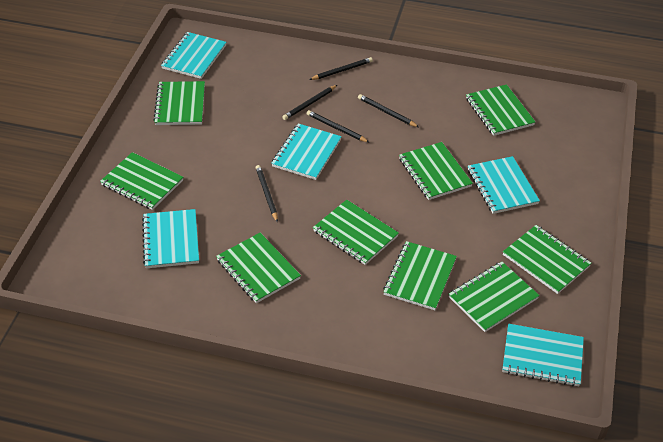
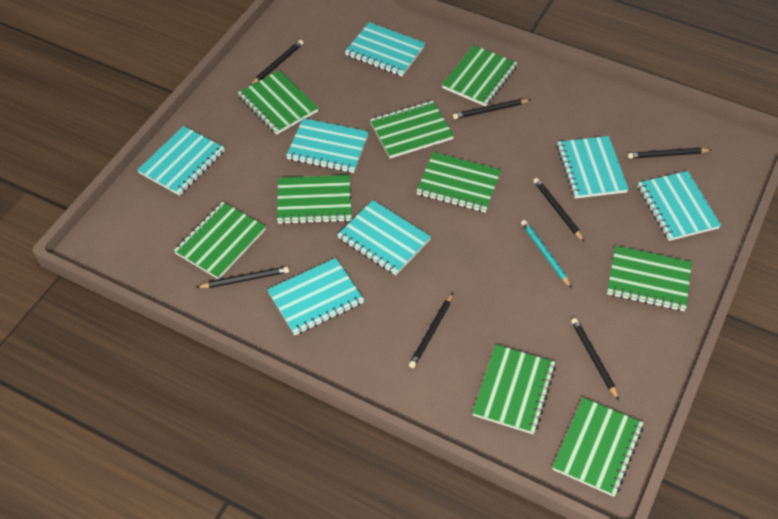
black pencil: [256,165,278,223] [282,85,337,120] [307,110,370,143] [309,57,373,80] [358,94,419,127] = 5 -> [196,266,289,288] [250,40,303,86] [409,293,453,368] [453,99,531,119] [533,178,585,242] [571,318,619,400] [628,148,712,159] = 7
turquoise notebook: [142,209,199,268] [161,32,227,79] [271,123,342,180] [468,156,540,214] [502,324,584,386] = 5 -> [138,126,225,196] [267,258,364,335] [286,118,369,173] [337,200,431,275] [345,22,425,76] [557,136,629,199] [638,171,721,241] = 7
turquoise pencil: none = 0 -> [521,220,572,288] = 1

